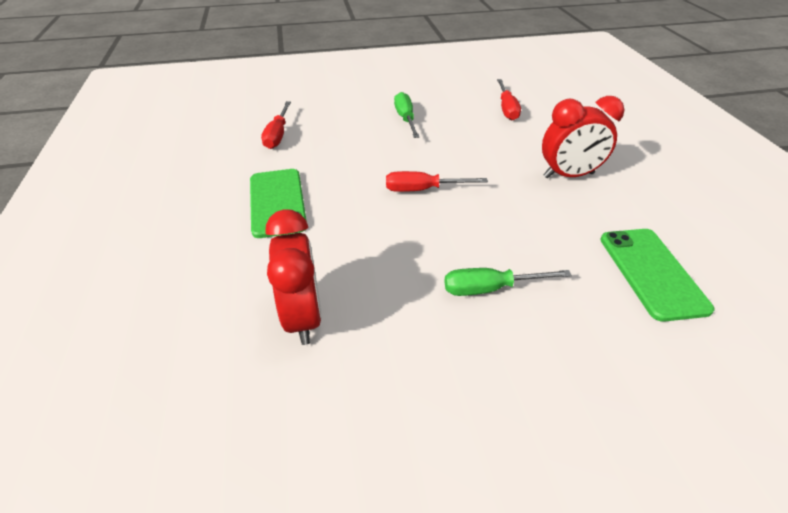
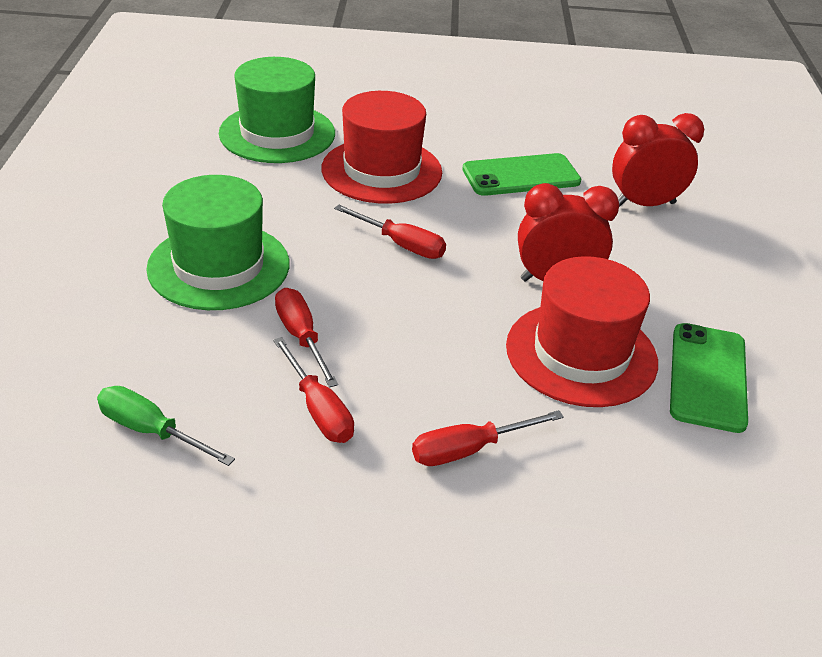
green hat: none = 0 -> [146,175,289,310] [219,57,335,163] = 2
green screwdriver: [394,92,419,138] [444,268,572,296] = 2 -> [97,386,235,466] = 1
red hat: none = 0 -> [322,91,442,204] [506,256,658,407] = 2
red screwdriver: [261,101,291,149] [386,171,488,192] [497,79,521,121] = 3 -> [273,337,354,443] [275,288,338,388] [334,205,446,259] [412,410,564,466] = 4

